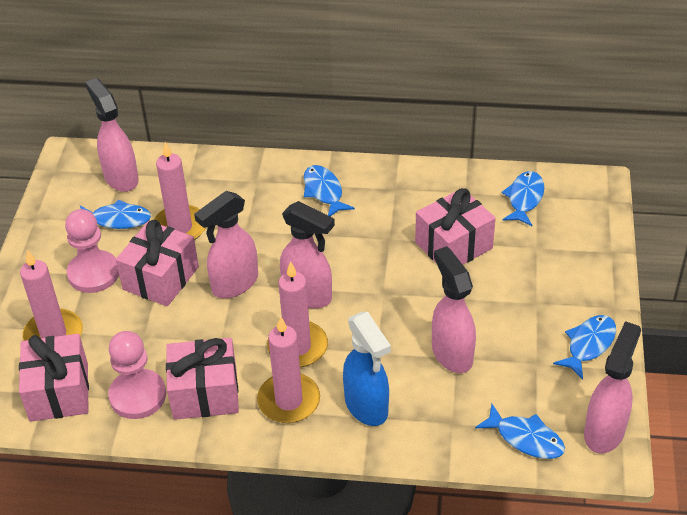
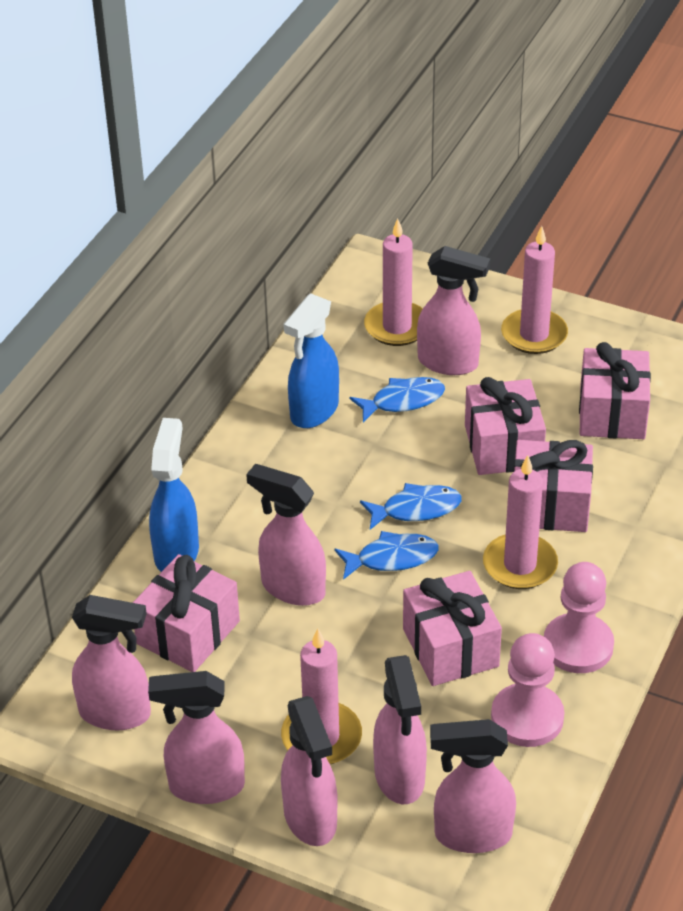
blue fish: [80,199,151,229] [304,165,355,216] [475,404,565,459] [501,171,544,226] [553,315,616,379] = 5 -> [334,531,439,580] [350,377,445,423] [360,483,462,530] = 3
blue spray bottle: [343,312,391,426] = 1 -> [149,418,199,572] [283,293,339,428] = 2
pink gift: [19,334,89,422] [116,220,199,306] [166,338,239,420] [415,188,496,265] = 4 -> [133,554,240,672] [403,571,502,686] [465,377,546,475] [513,440,593,532] [579,342,651,439] = 5
pink spray bottle: [85,78,139,192] [194,191,258,298] [280,201,335,309] [432,246,476,373] [584,321,641,454] = 5 -> [72,595,151,730] [148,671,245,804] [246,464,326,606] [281,696,338,846] [373,655,427,804] [417,246,490,375] [430,719,516,853] = 7

